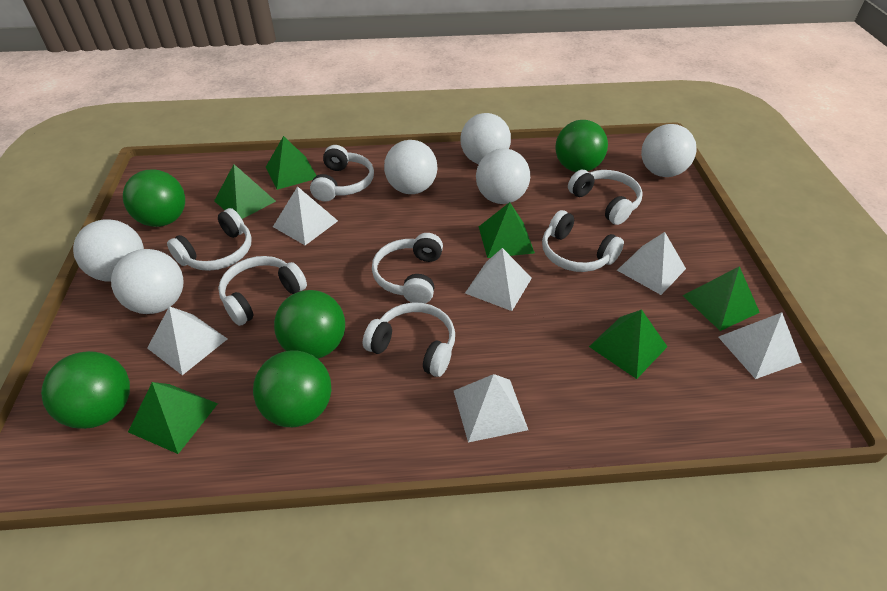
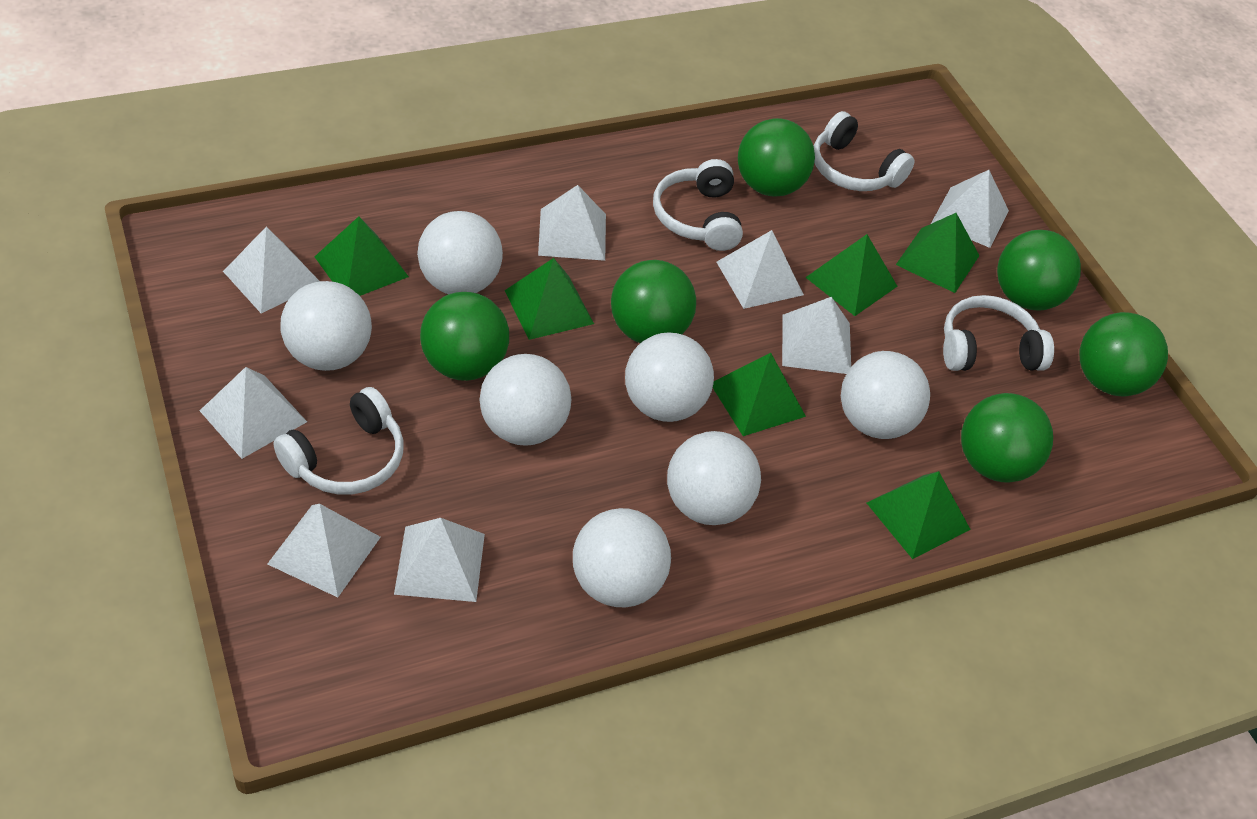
green ball: [41,351,130,429] [123,169,185,227] [253,350,332,427] [274,290,345,359] [555,120,608,172] = 5 -> [420,292,509,381] [611,260,696,343] [738,118,815,197] [961,393,1053,483] [997,230,1081,311] [1080,312,1168,396] = 6
white ball: [73,219,144,282] [111,249,183,314] [384,140,438,194] [460,113,511,164] [476,149,530,204] [641,124,697,177] = 6 -> [281,281,372,371] [417,211,503,294] [479,354,571,446] [573,508,671,608] [625,333,714,422] [667,431,761,525] [841,351,930,439] = 7
white headphones: [167,208,252,271] [218,256,307,326] [310,145,374,202] [363,302,455,377] [372,233,443,303] [542,210,624,272] [568,170,643,225] = 7 -> [273,387,404,495] [653,159,743,251] [814,111,914,191] [943,295,1054,371] = 4
white pyramid: [147,306,228,375] [273,186,338,245] [454,374,528,442] [465,248,532,311] [617,232,686,295] [718,312,802,379] = 6 -> [200,367,307,459] [223,227,320,313] [267,504,381,597] [394,518,485,602] [538,185,606,261] [717,230,804,309] [782,297,851,374] [931,170,1009,248] = 8

